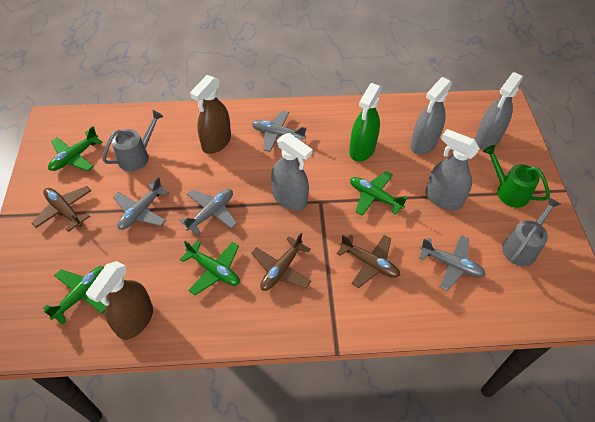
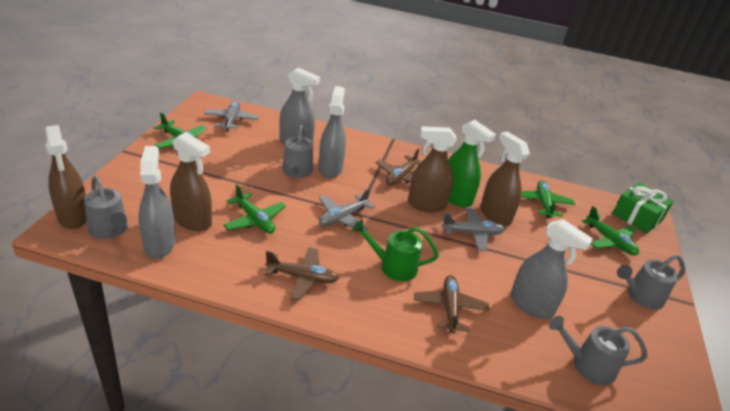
brown spray bottle: [86,261,153,340] [190,75,231,154] = 2 -> [45,125,87,229] [170,132,212,231] [408,126,457,212] [480,132,530,227] = 4
green gift: none = 0 -> [612,182,674,234] = 1
grey plane: [113,177,169,230] [179,189,237,235] [252,110,307,152] [419,235,485,291] = 4 -> [204,101,259,131] [319,188,375,230] [442,208,505,251] = 3
grey watering can: [103,110,163,171] [502,197,561,266] = 2 -> [84,176,128,239] [282,125,313,178] [549,316,648,385] [617,254,685,310] = 4

